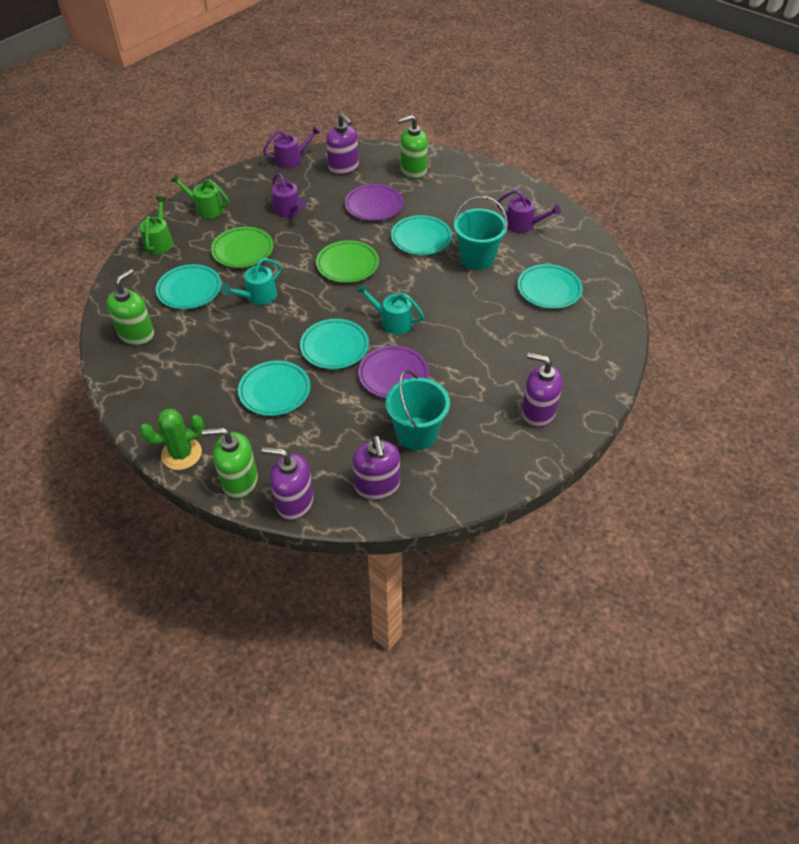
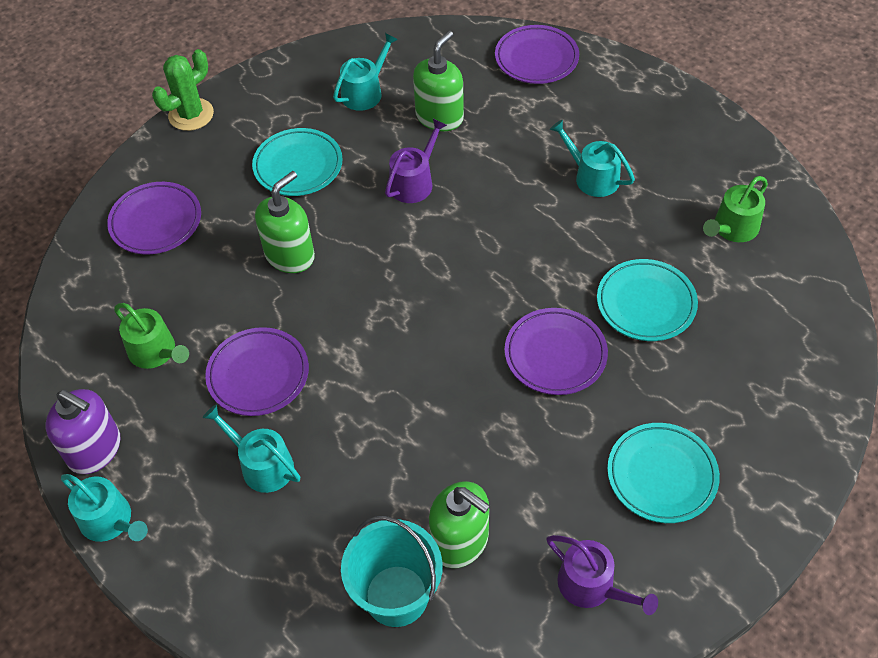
green plate: [211,227,274,268] [316,240,379,283] = 2 -> none = 0
purple plate: [345,184,403,221] [358,345,429,398] = 2 -> [107,182,201,255] [205,327,309,416] [495,25,579,84] [505,308,608,395] = 4
purple soap dispenser: [262,447,314,520] [326,113,359,175] [353,436,400,500] [521,353,563,427] = 4 -> [45,389,120,474] = 1
purple watering can: [263,126,320,168] [272,173,307,217] [497,190,561,233] = 3 -> [385,119,447,203] [547,535,658,615] = 2
turquoise bucket: [385,370,450,450] [454,196,508,270] = 2 -> [341,516,443,627] = 1
turquoise plate: [156,264,221,309] [238,361,310,416] [300,319,369,369] [391,215,452,255] [517,264,583,309] = 5 -> [252,128,343,196] [597,259,698,341] [607,423,720,523] = 3
turquoise watering can: [221,258,281,305] [356,283,424,334] = 2 -> [61,474,148,542] [203,404,300,493] [333,33,398,111] [550,120,635,197] = 4

